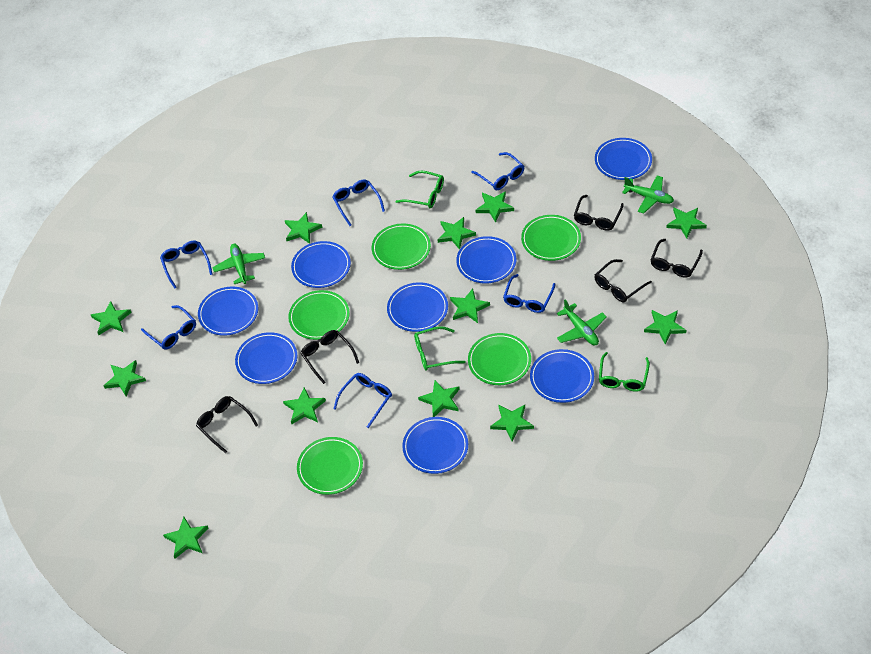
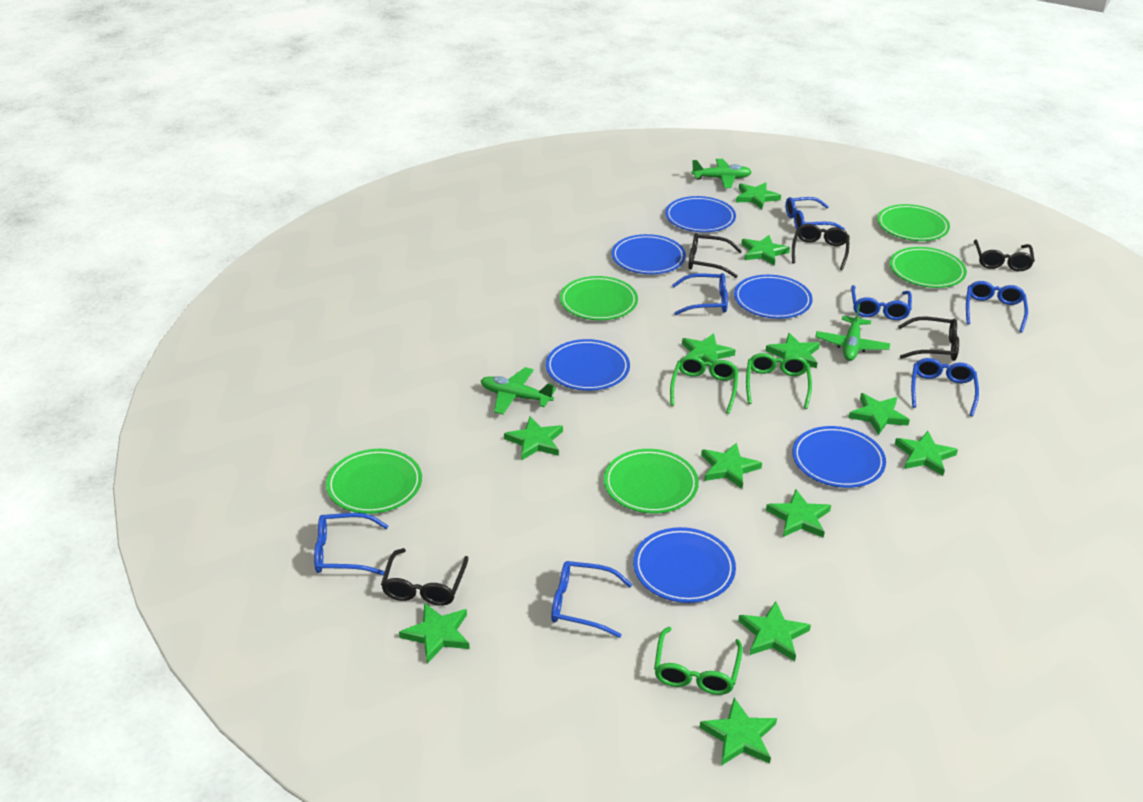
blue glasses: [141,305,196,350] [160,241,212,289] [332,179,385,226] [333,373,392,428] [471,152,524,190] [503,274,556,313] = 6 -> [314,513,388,575] [551,561,632,638] [672,273,728,315] [786,197,845,230] [851,285,912,320] [911,358,979,416] [966,281,1028,333] = 7
blue plate: [198,287,258,336] [235,332,297,384] [291,241,351,288] [387,282,448,332] [402,417,468,474] [456,236,516,284] [530,349,594,403] [595,138,652,180] = 8 -> [546,339,630,391] [612,234,686,274] [633,527,736,603] [665,196,736,232] [734,275,813,319] [792,426,886,488] = 6

